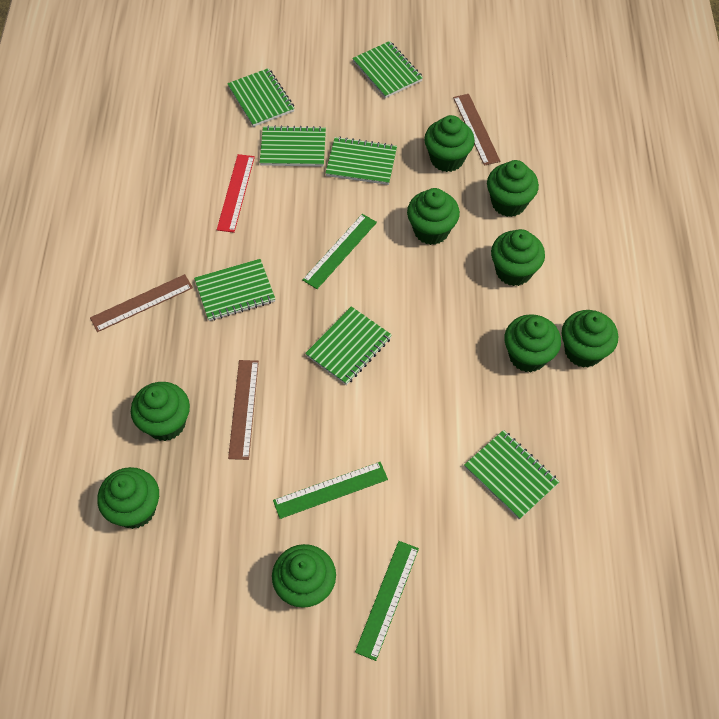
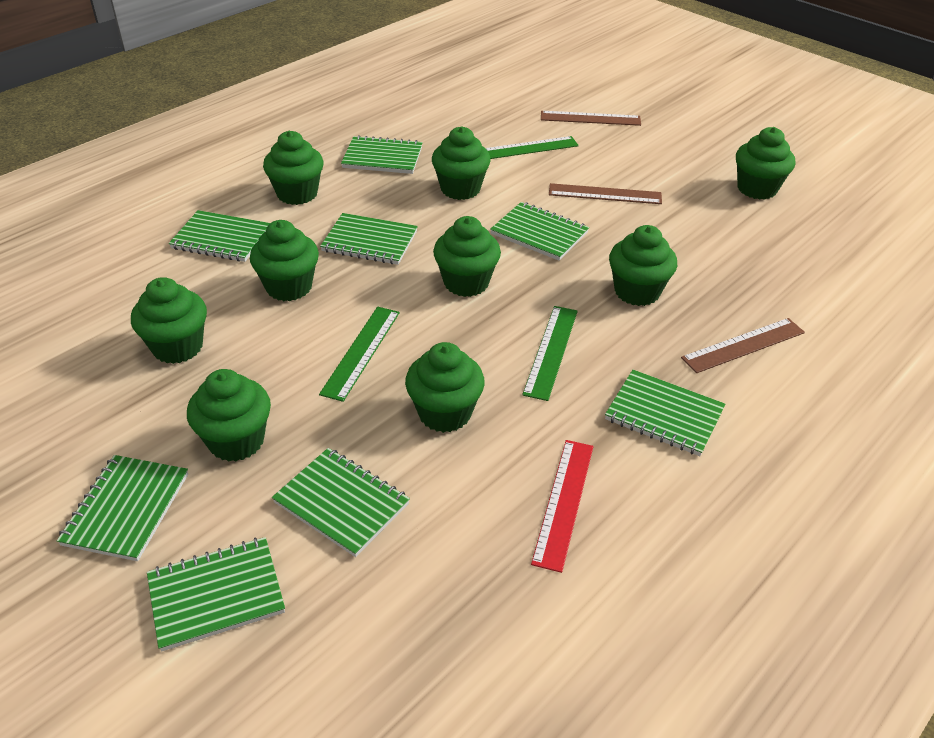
green notebook: [194,259,275,321] [227,68,295,127] [260,125,326,167] [305,306,392,385] [325,137,397,185] [352,41,423,98] [464,430,559,520] = 7 -> [57,455,188,561] [147,537,285,652] [169,210,270,262] [272,448,410,557] [320,213,418,265] [341,135,423,174] [490,202,589,261] [605,370,726,456] = 8

